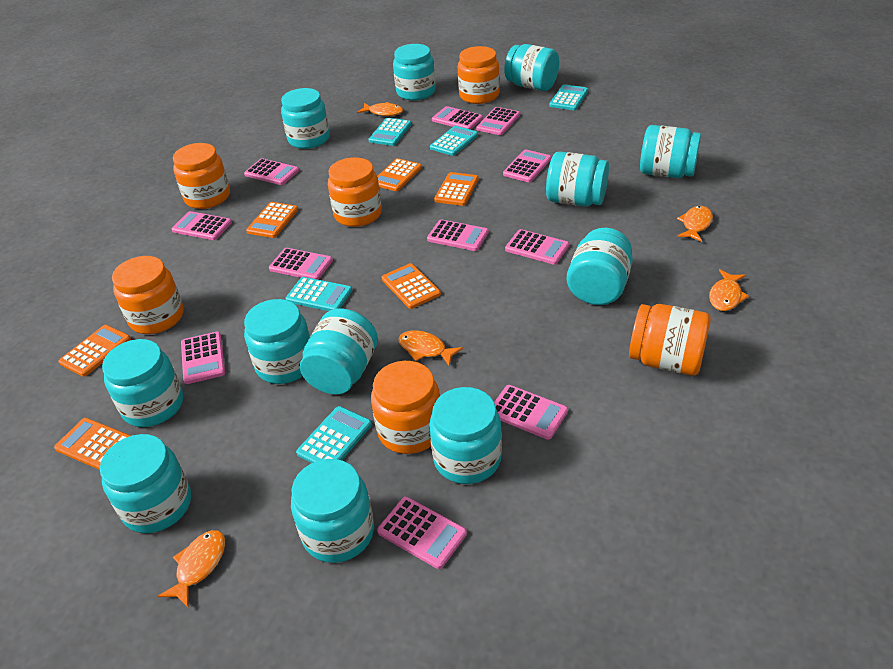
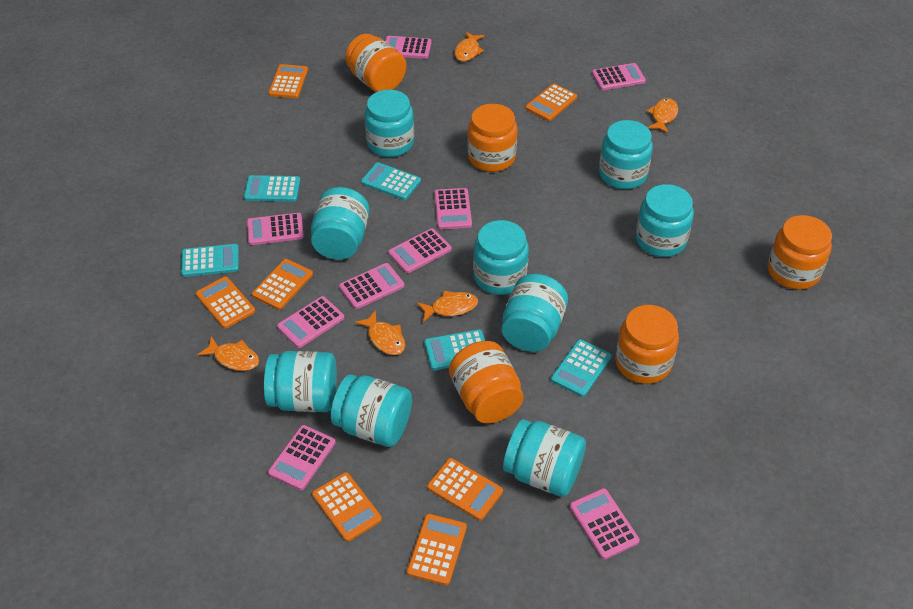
orange calculator: [54,418,131,470] [58,325,131,377] [246,202,298,238] [377,158,422,191] [381,263,441,309] [434,172,479,206] = 6 -> [196,277,255,329] [252,259,313,310] [268,64,308,98] [312,472,382,542] [407,514,467,585] [427,458,503,521] [525,84,577,121] = 7
orange jar: [112,256,184,334] [173,143,230,209] [328,157,382,227] [371,361,440,454] [458,46,500,104] [629,304,711,376] = 6 -> [345,34,407,92] [449,341,524,424] [468,104,518,172] [615,305,679,384] [768,215,832,290] = 5
pink calculator: [171,211,232,240] [181,332,225,384] [244,158,299,185] [269,248,333,280] [377,497,467,569] [427,219,489,251] [432,106,483,130] [476,107,520,135] [494,385,568,440] [503,149,551,182] [505,229,569,265] = 11 -> [247,213,304,245] [268,425,336,490] [277,296,344,348] [339,263,405,309] [385,36,432,59] [388,228,452,273] [434,188,472,229] [569,488,640,560] [592,63,646,90] = 9
turquoise jar: [100,434,191,533] [102,339,183,427] [244,299,310,384] [281,88,330,149] [291,459,374,563] [300,308,378,394] [393,44,436,100] [429,387,502,484] [504,44,559,91] [546,151,609,207] [567,228,633,305] [640,125,701,178] = 12 -> [264,351,337,412] [311,187,370,260] [331,374,412,447] [365,90,414,157] [473,220,529,295] [501,274,568,352] [503,419,586,497] [599,120,653,189] [636,184,694,257] = 9

